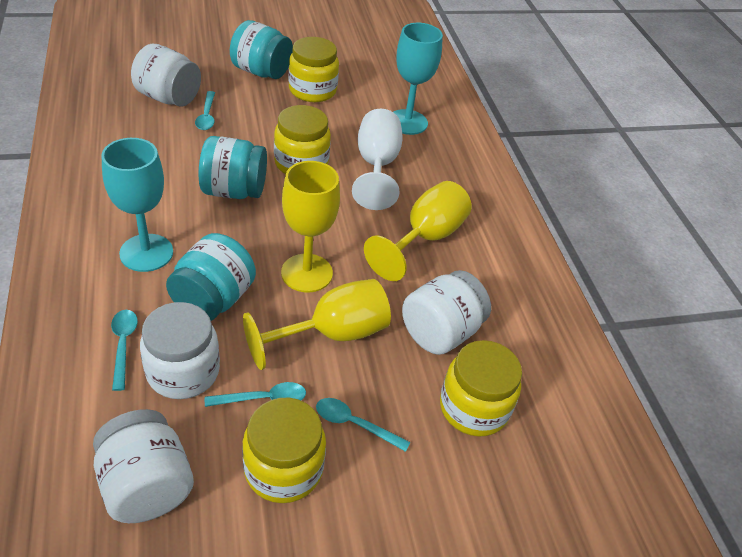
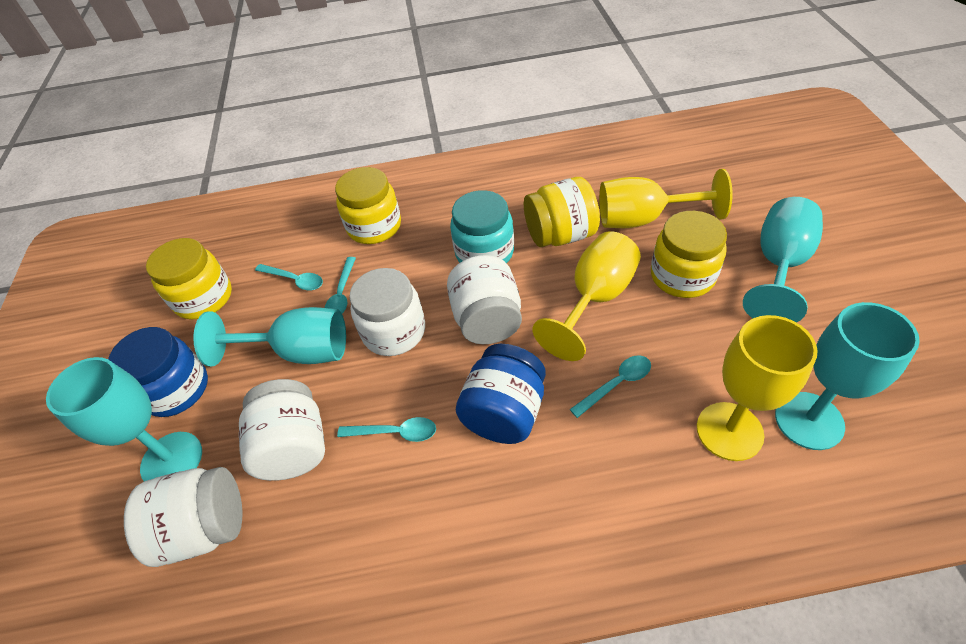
blue jar: none = 0 -> [108,327,208,417] [456,344,546,444] = 2
turquoise goblet: [101,138,173,272] [393,23,443,135] = 2 -> [46,357,202,481] [193,307,346,367] [743,197,823,323] [775,302,920,450] = 4
turquoise jar: [166,233,256,321] [199,136,267,199] [230,20,293,79] = 3 -> [450,190,514,263] = 1
white goblet: [352,109,403,210] = 1 -> none = 0

